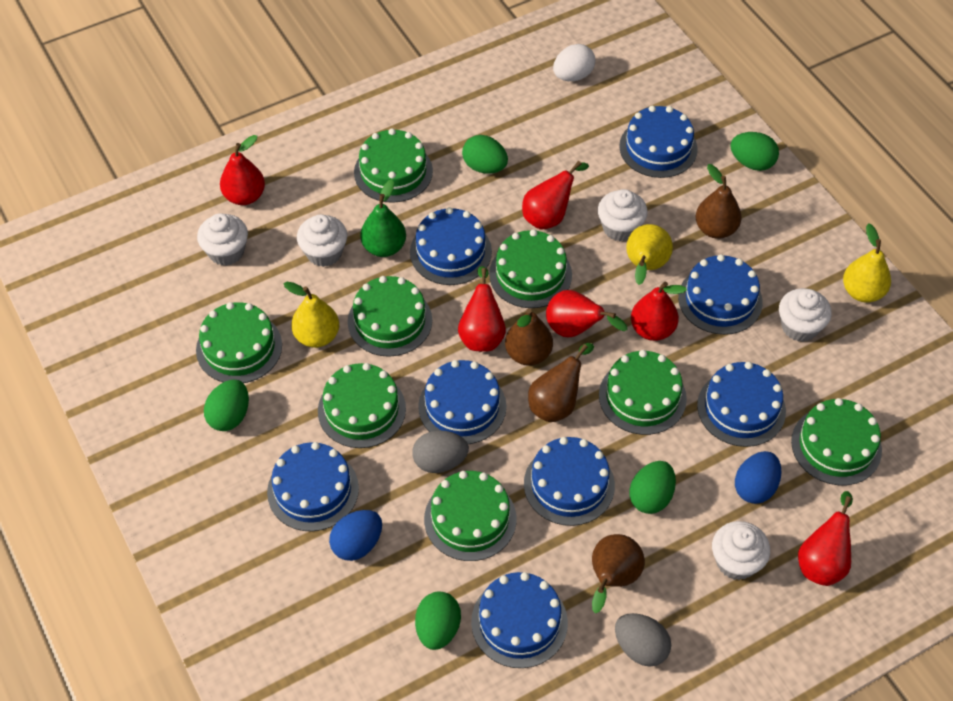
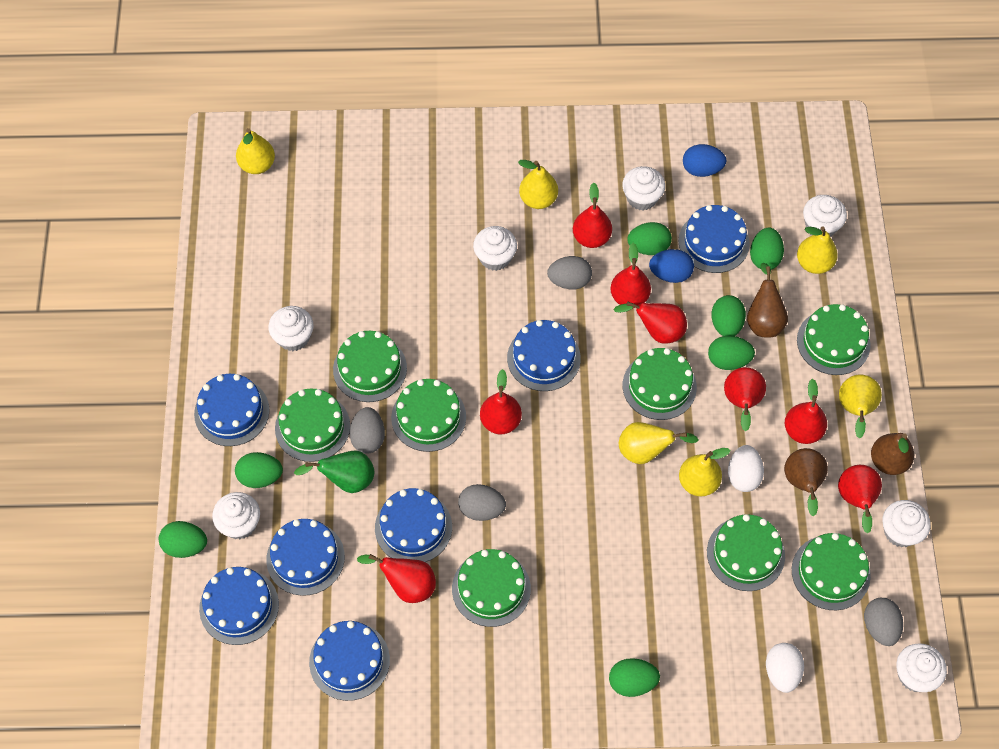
blue cake: [267,442,359,531] [410,207,492,285] [418,360,506,444] [471,572,568,668] [524,437,615,526] [619,106,698,178] [678,254,763,335] [697,362,786,447] = 8 -> [194,374,270,446] [199,567,279,645] [266,519,345,596] [309,621,390,701] [375,488,452,562] [507,320,581,391] [678,205,750,273] = 7
brown pear: [505,308,553,366] [528,343,594,422] [592,534,645,613] [696,164,741,239] = 4 -> [747,263,788,338] [784,448,828,516] [871,433,914,475] = 3
green egg: [204,380,249,431] [415,591,461,650] [462,135,508,173] [629,461,676,514] [730,132,779,171] = 5 -> [159,521,207,558] [235,452,283,488] [609,658,660,697] [627,222,672,255] [708,336,755,370] [711,295,746,336] [750,228,784,270] = 7
grey egg: [412,430,469,473] [615,613,671,667] = 2 -> [350,407,385,454] [458,484,506,521] [547,256,592,289] [864,598,903,646] = 4
red pear: [220,135,265,205] [458,266,506,352] [522,161,589,230] [546,290,628,337] [631,282,687,341] [798,491,853,586] = 6 -> [357,554,436,603] [480,369,522,434] [573,183,612,248] [610,243,651,308] [613,301,687,344] [724,367,766,432] [785,379,827,444] [838,465,882,534] = 8
white cupcake: [197,213,248,266] [297,214,347,267] [598,189,648,241] [712,521,770,580] [779,288,832,342] = 5 -> [212,492,260,539] [268,306,314,351] [473,226,517,271] [622,166,665,211] [803,195,847,236] [882,500,931,547] [896,643,947,692] = 7
white egg: [553,44,595,81] = 1 -> [728,445,764,492] [766,643,804,693] = 2
yellow pear: [284,282,339,348] [626,224,673,285] [843,223,891,303] = 3 -> [236,128,275,174] [518,160,558,209] [619,422,698,464] [679,448,731,497] [797,226,838,274] [839,375,882,439] = 6

